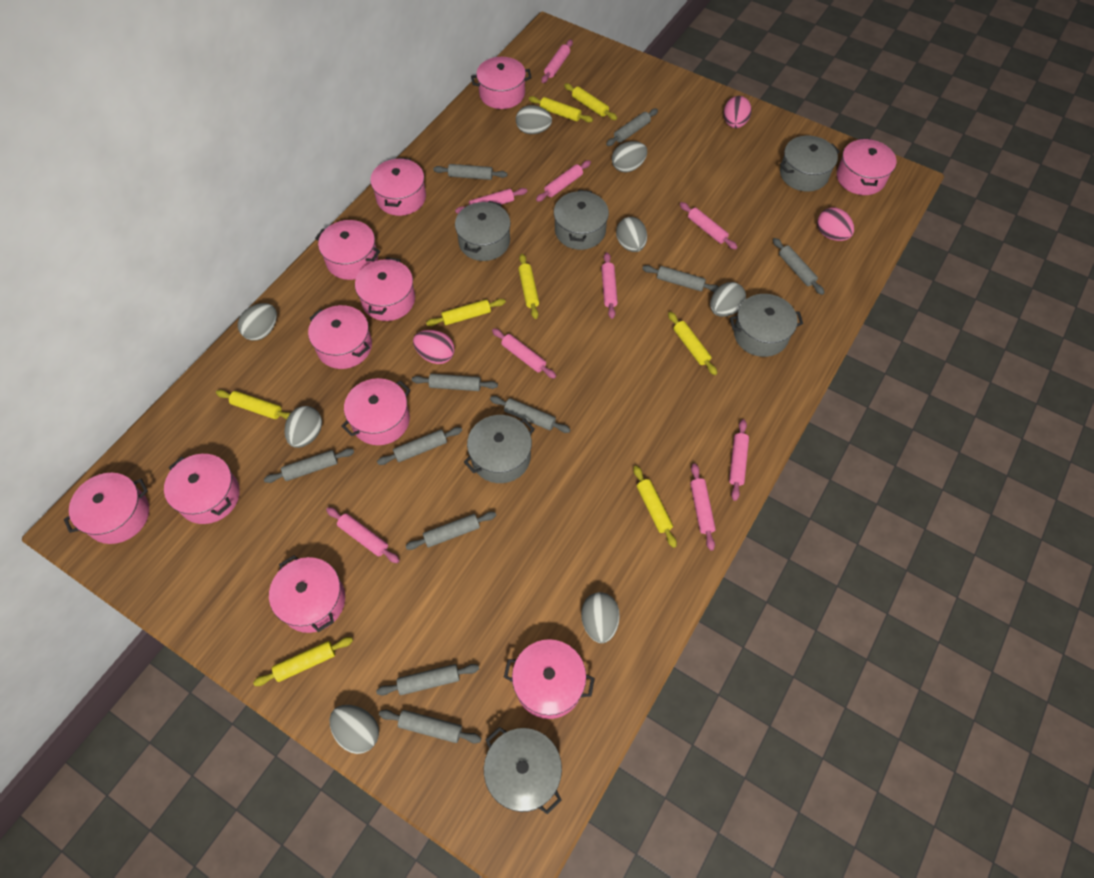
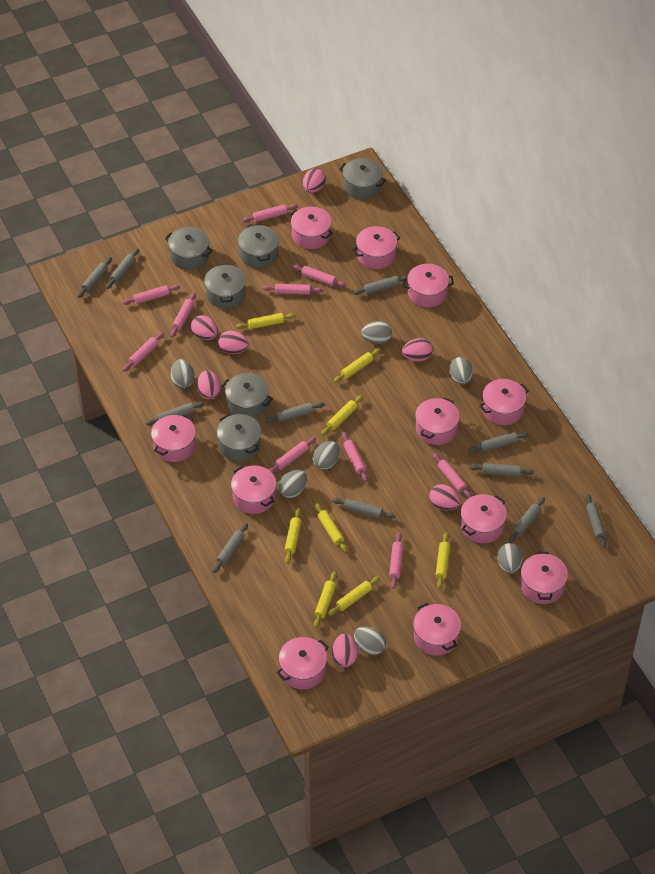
grey egg: [238,303,277,341] [284,406,322,448] [330,705,379,754] [516,105,552,134] [581,592,620,643] [612,141,647,173] [616,217,647,252] [710,282,746,317] = 8 -> [171,359,194,388] [278,470,307,498] [312,441,339,470] [354,627,386,655] [361,321,392,344] [449,357,473,384] [497,543,523,574] = 7
pink egg: [413,330,454,364] [724,96,752,128] [817,207,854,241] = 3 -> [191,315,218,340] [197,370,221,400] [218,331,249,354] [303,168,326,193] [332,634,358,667] [402,338,433,362] [429,484,460,510] = 7
pink rolling pin: [326,507,400,563] [455,188,527,214] [492,328,556,379] [536,160,591,202] [541,40,573,83] [601,252,618,319] [680,202,738,250] [690,463,716,551] [729,419,749,501] = 9 -> [123,285,180,305] [123,332,164,372] [171,292,196,337] [242,204,298,222] [263,284,323,295] [269,437,316,473] [292,265,346,287] [342,432,368,482] [389,532,403,589] [433,453,472,498] = 10

